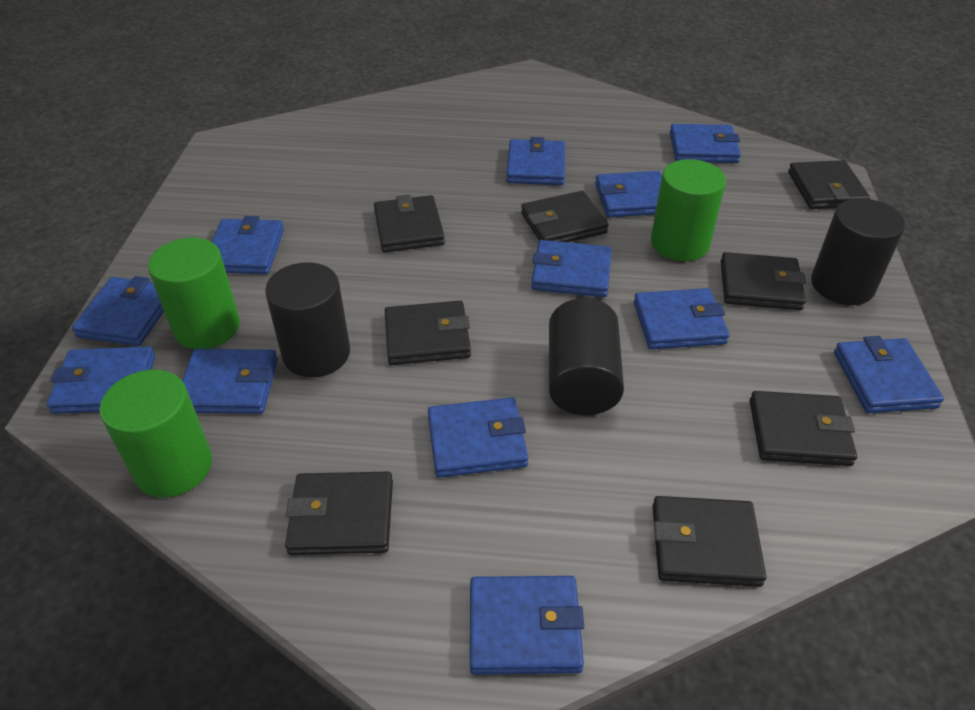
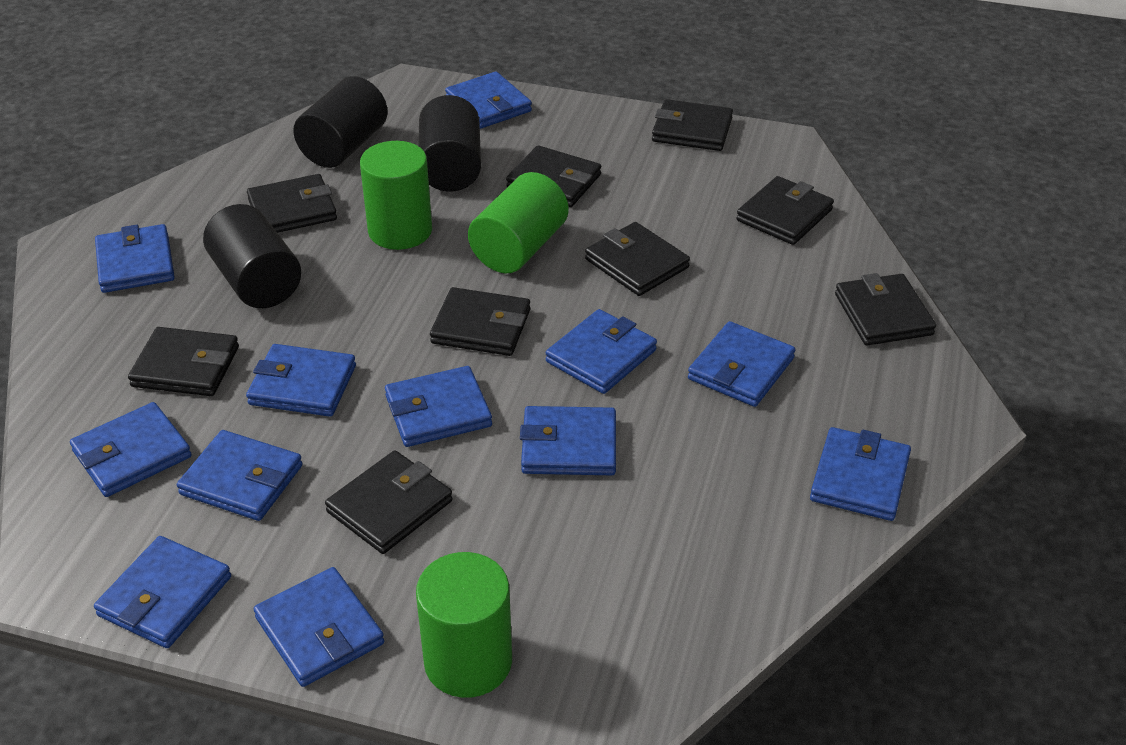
black wallet: [285,472,393,555] [374,194,445,252] [385,301,471,365] [521,191,609,242] [652,496,766,587] [721,252,806,310] [750,391,857,466] [788,160,870,209] = 8 -> [128,327,239,396] [247,174,337,233] [325,450,453,554] [430,287,530,356] [506,145,601,207] [585,222,690,296] [652,99,733,151] [736,176,834,245] [835,273,936,345] = 9

